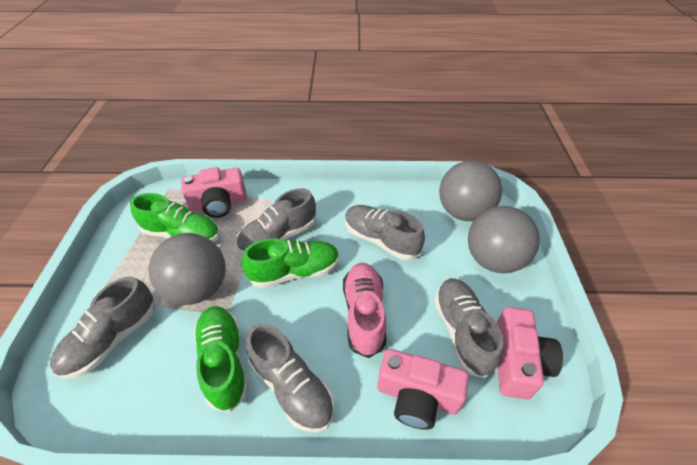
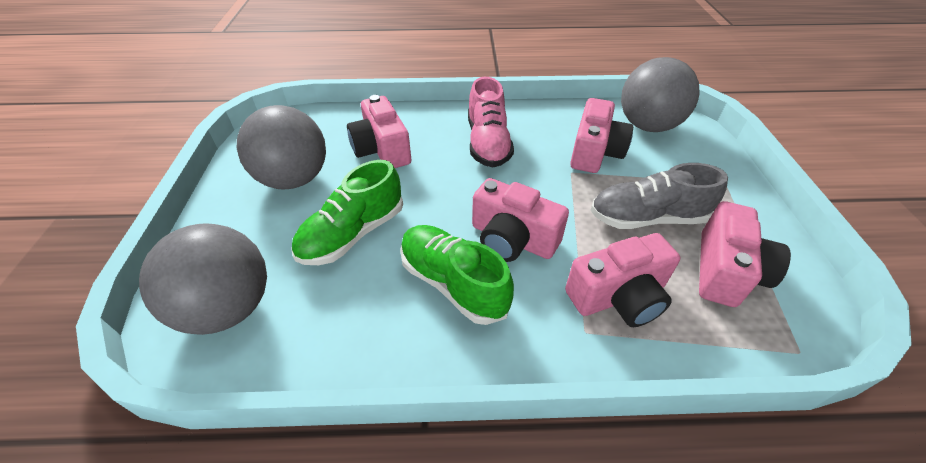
green shoe: [130,193,220,242] [193,306,249,412] [241,238,339,288] = 3 -> [291,160,403,265] [400,225,514,325] = 2
grey shoe: [50,277,156,379] [237,188,316,254] [246,323,334,433] [345,205,425,260] [434,278,503,378] = 5 -> [590,163,728,229] = 1
pink camera: [181,167,247,218] [377,349,469,430] [496,307,563,399] = 3 -> [347,95,411,168] [472,178,569,262] [565,233,680,327] [570,98,633,173] [699,201,791,307] = 5

